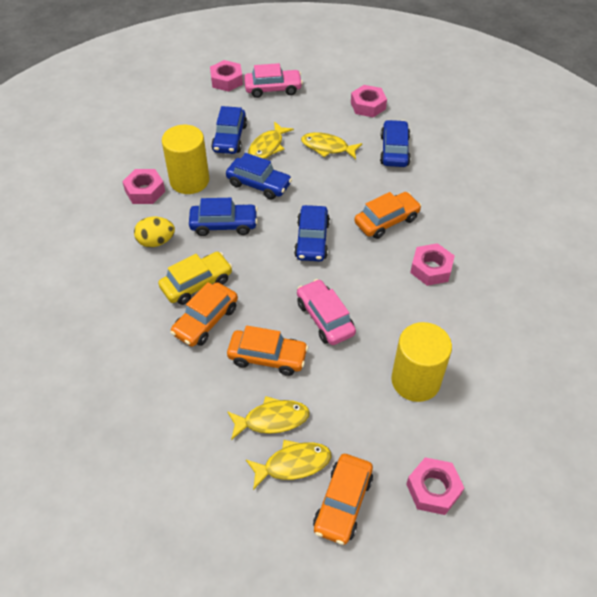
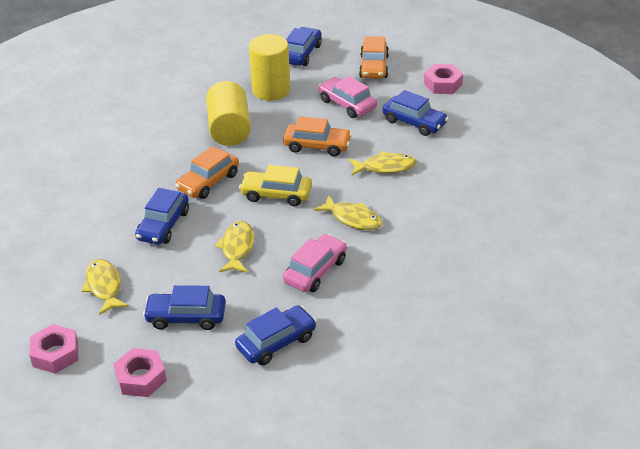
orange car: [170,282,238,347] [227,325,308,376] [313,454,373,545] [354,192,422,239] = 4 -> [175,146,239,199] [283,116,352,157] [359,36,389,79] = 3
pink nut: [122,169,165,204] [210,60,243,92] [351,85,387,117] [406,457,464,515] [410,243,455,286] = 5 -> [29,324,78,374] [113,348,167,397] [424,64,463,94] = 3
yellow egg: [134,217,175,247] = 1 -> none = 0

